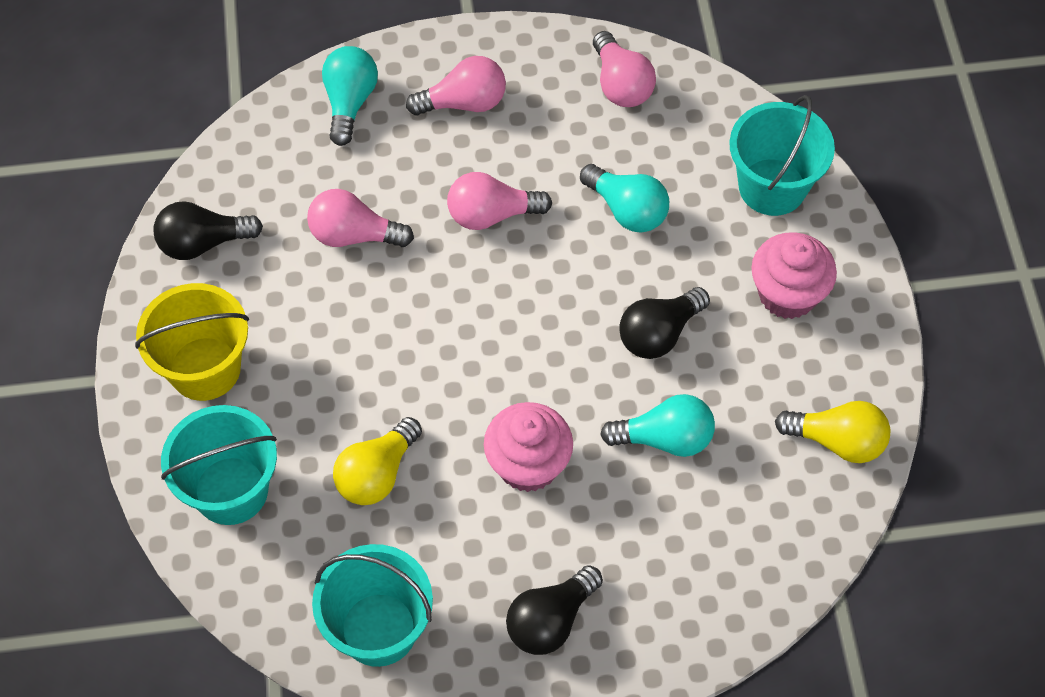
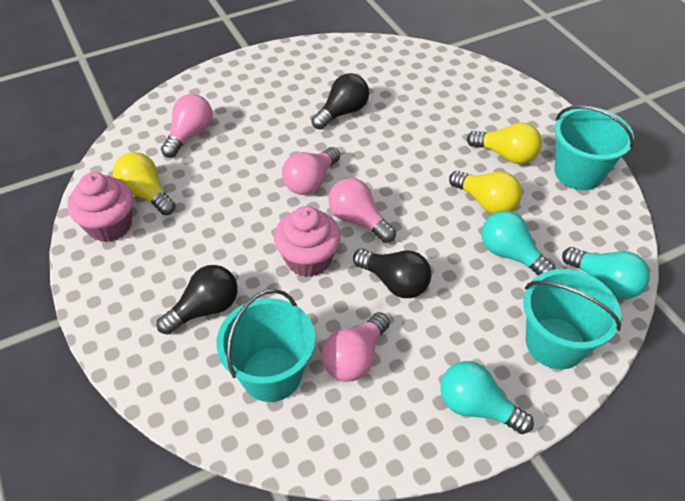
yellow bucket: [135,283,249,401] = 1 -> none = 0
yellow light bulb: [333,417,422,505] [775,401,890,463] = 2 -> [113,152,176,215] [449,171,522,214] [467,122,542,164] = 3

